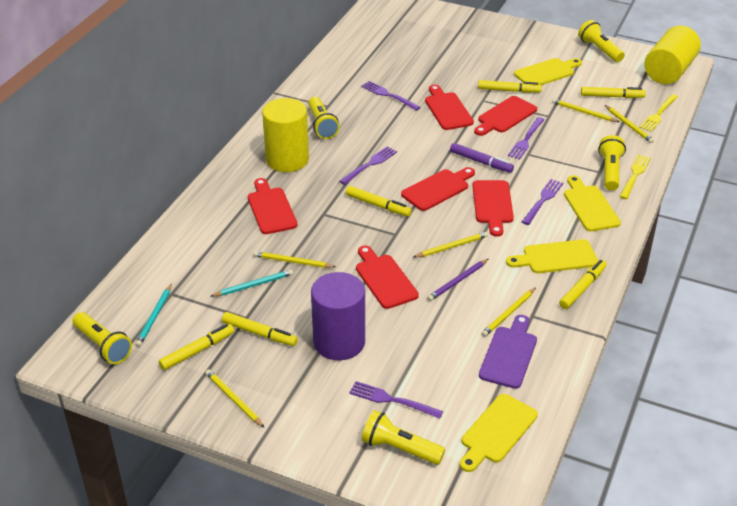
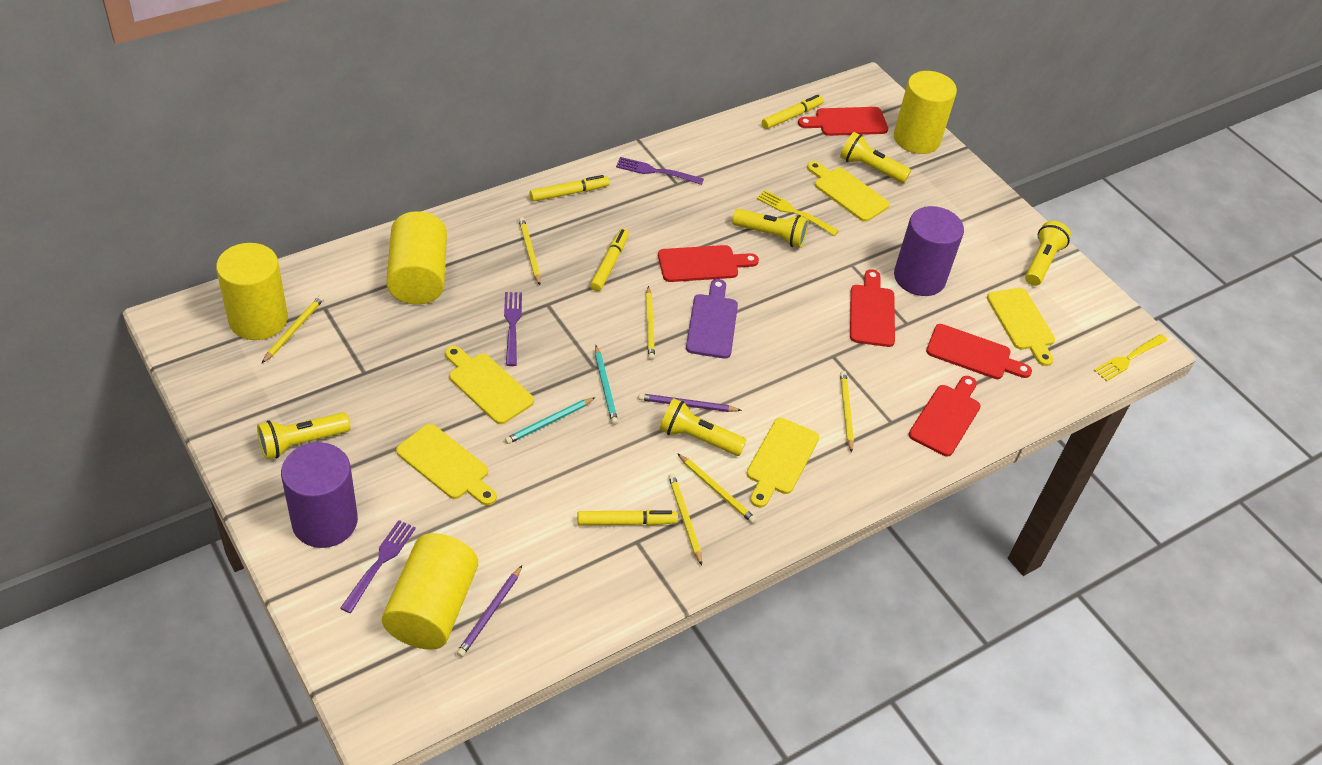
purple cylinder: [311,272,365,360] = 1 -> [281,442,358,548] [894,206,964,296] = 2
purple fork: [339,146,397,185] [349,381,443,419] [361,81,420,111] [508,117,544,160] [522,179,563,225] = 5 -> [340,520,416,613] [504,292,522,366] [616,157,704,185] = 3
purple marker: [450,143,514,173] = 1 -> none = 0
purple pencil: [427,259,488,301] = 1 -> [457,566,522,657] [638,393,742,412] = 2
red cutting board: [248,178,298,234] [356,246,419,309] [401,167,475,211] [425,85,474,130] [472,180,514,237] [474,96,537,136] = 6 -> [658,245,759,282] [798,107,888,136] [850,269,895,347] [909,376,980,456] [926,324,1032,379] = 5
yellow cutting board: [460,394,538,472] [506,239,598,273] [514,58,582,85] [564,175,621,232] = 4 -> [396,424,497,506] [445,346,534,424] [746,418,819,508] [807,161,890,222] [987,288,1055,366] = 5
yellow cylinder: [262,98,309,172] [644,25,701,84] = 2 -> [216,243,288,340] [382,533,478,650] [386,211,447,305] [894,71,957,154] = 4
yellow marker: [159,324,234,370] [222,312,298,346] [346,186,412,217] [478,80,542,93] [559,260,607,309] [581,87,646,98] = 6 -> [530,175,609,202] [577,510,678,526] [590,229,629,291] [762,95,824,129] = 4

